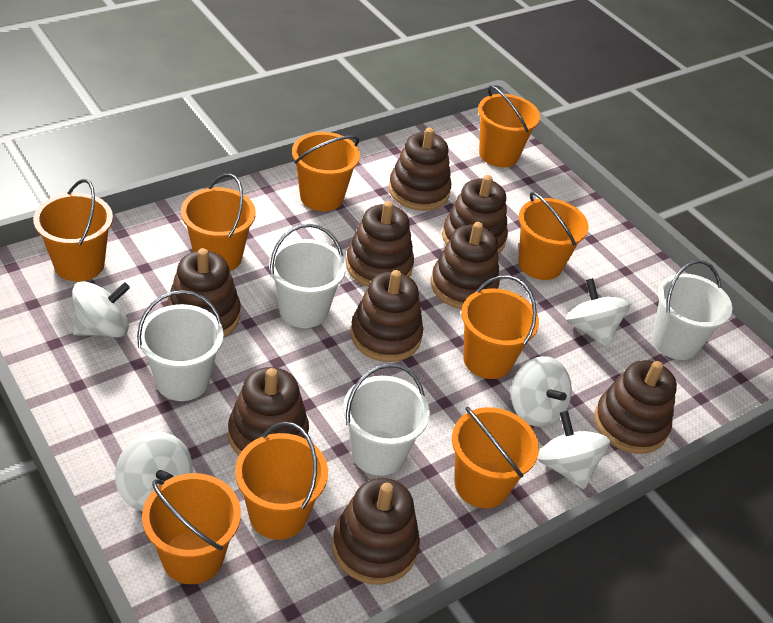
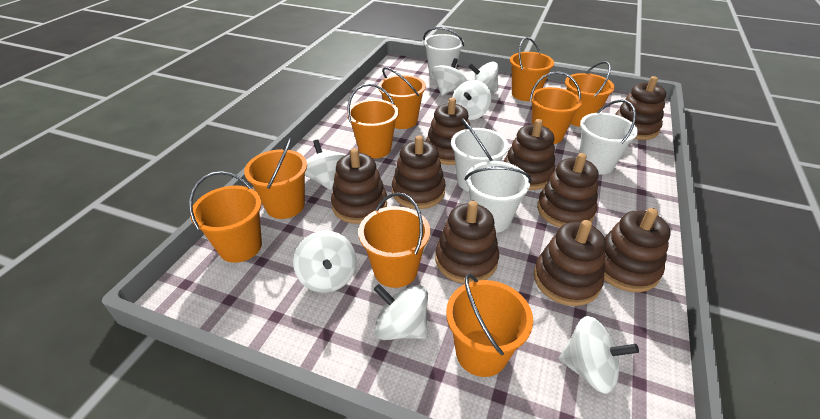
white spinning top: [72,281,130,337] [115,432,193,511] [511,356,572,427] [537,411,610,489] [566,278,630,347] = 5 -> [293,230,356,293] [305,139,345,190] [374,284,428,340] [432,58,467,96] [452,80,491,120] [468,62,498,91] [559,316,639,394] = 7

